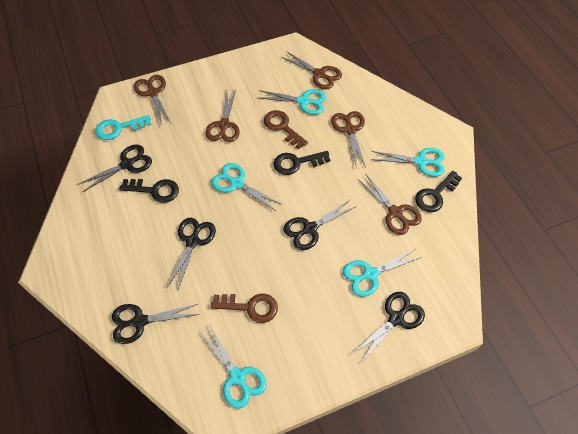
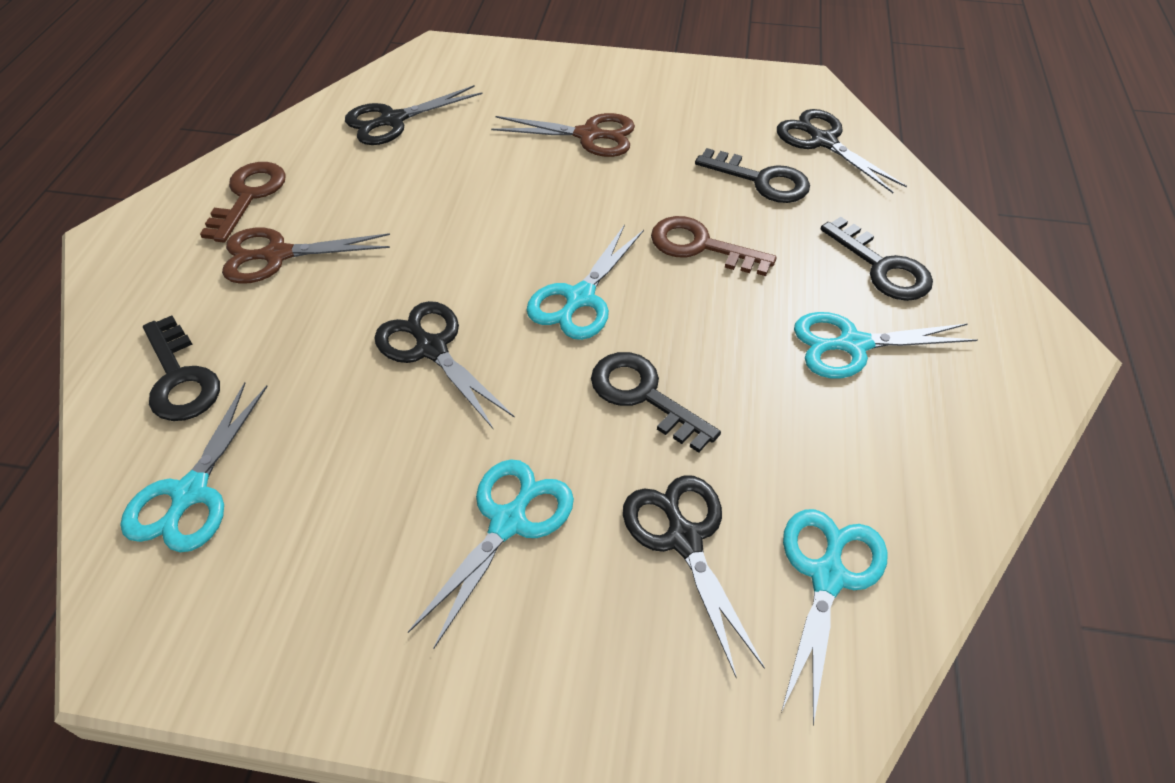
black key: [119,179,179,203] [274,151,330,175] [415,171,462,212] = 3 -> [143,316,220,421] [591,352,721,453] [695,148,810,203] [820,217,933,301] = 4
black scissors: [78,145,152,192] [112,304,199,344] [167,218,216,292] [284,200,357,250] [354,292,425,361] = 5 -> [345,85,483,145] [374,301,515,430] [623,475,765,678] [777,109,907,193] = 4
brown scissors: [134,75,170,126] [206,89,240,142] [281,51,342,89] [331,111,366,167] [359,175,422,235] = 5 -> [222,228,390,284] [491,113,635,157] = 2
turquoise key: [95,115,151,140] = 1 -> none = 0

